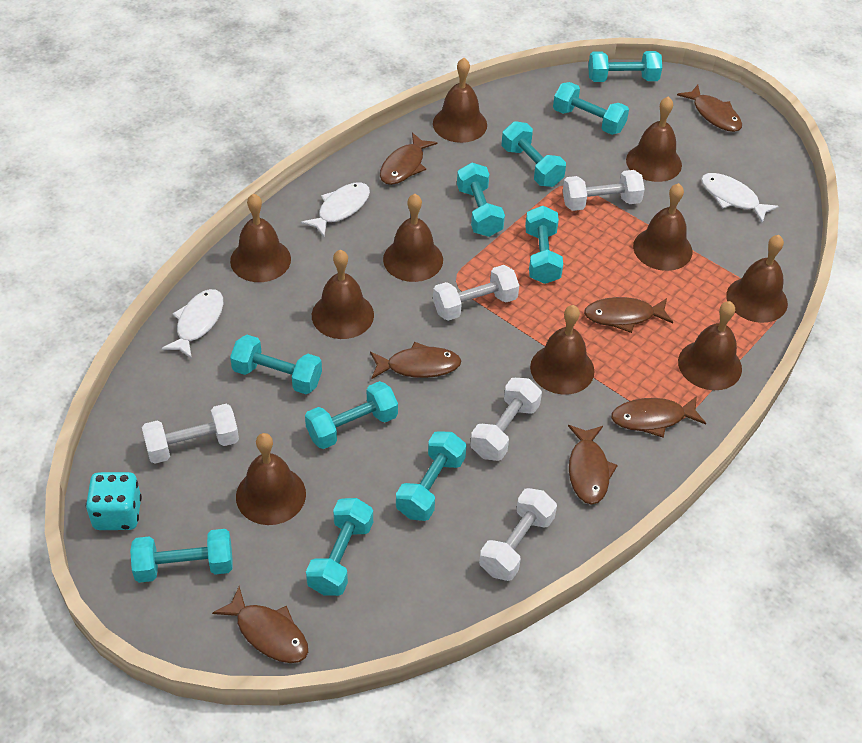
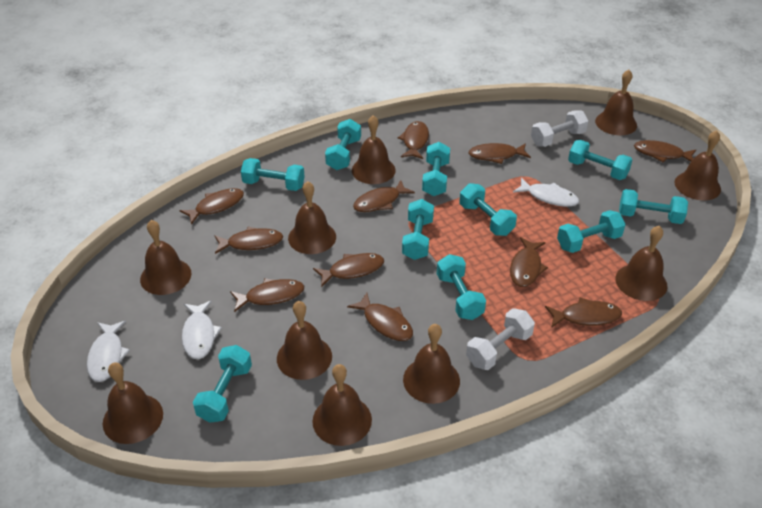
brown fish: [212,587,308,663] [370,342,461,379] [380,132,437,185] [568,425,618,505] [584,297,673,333] [611,396,706,437] [677,85,742,132] = 7 -> [179,188,244,225] [214,226,283,254] [230,278,304,312] [313,253,384,287] [347,293,413,341] [353,180,415,212] [398,121,429,159] [468,143,531,164] [510,237,548,287] [545,297,622,328] [634,140,696,162] = 11
turquoise dice: [86,472,142,530] = 1 -> none = 0
white dumbbell: [142,404,239,464] [433,265,519,321] [470,378,542,461] [479,488,557,581] [563,170,645,211] = 5 -> [466,308,535,370] [531,110,588,147] = 2

